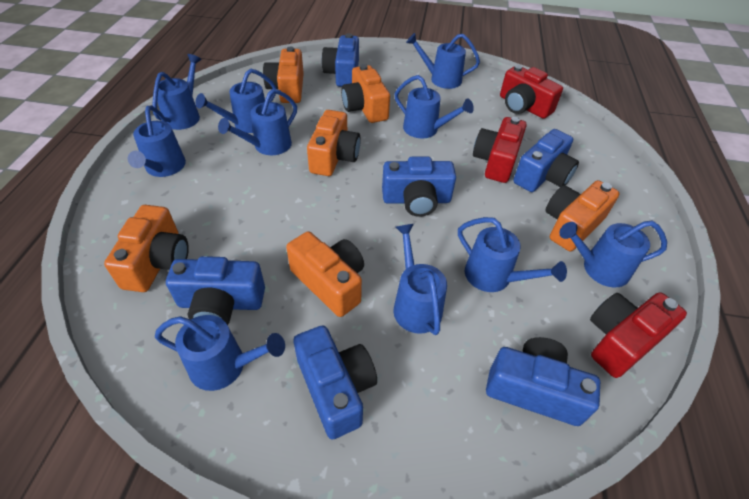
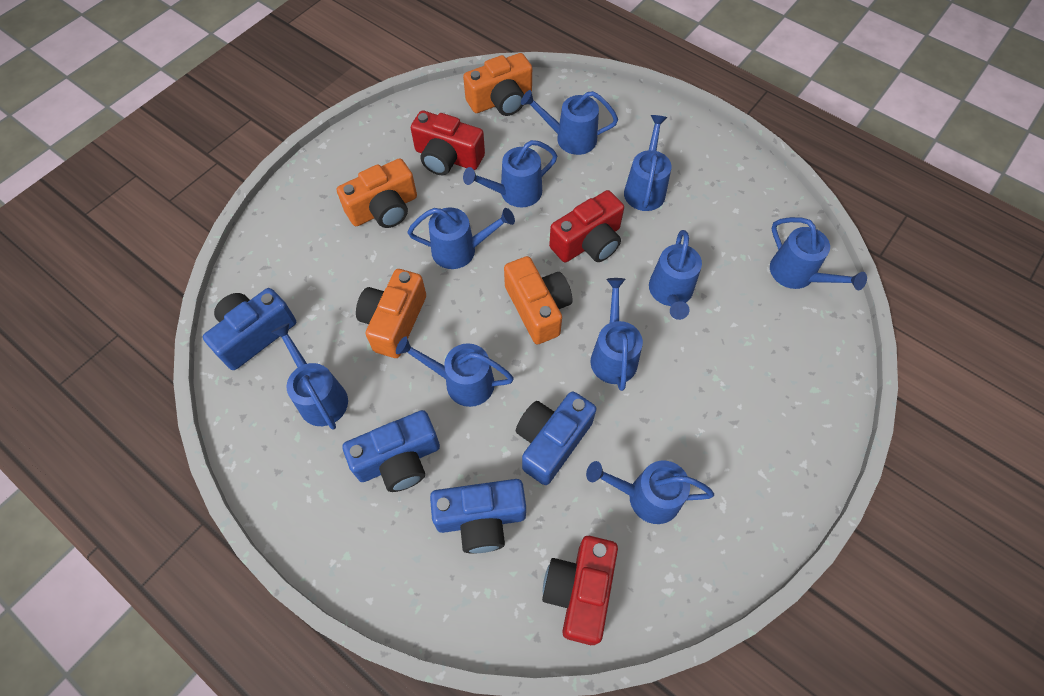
blue camera: [166,256,265,325] [294,325,377,439] [322,33,359,87] [382,157,456,217] [486,337,600,426] [513,129,579,192] = 6 -> [203,288,296,370] [343,410,440,492] [430,479,526,554] [516,391,596,485] = 4
orange camera: [104,205,189,292] [263,47,304,103] [286,231,364,317] [307,110,361,176] [341,64,390,123] [545,180,620,251] = 6 -> [337,158,417,228] [356,269,426,358] [463,53,532,116] [504,256,572,344] = 4

